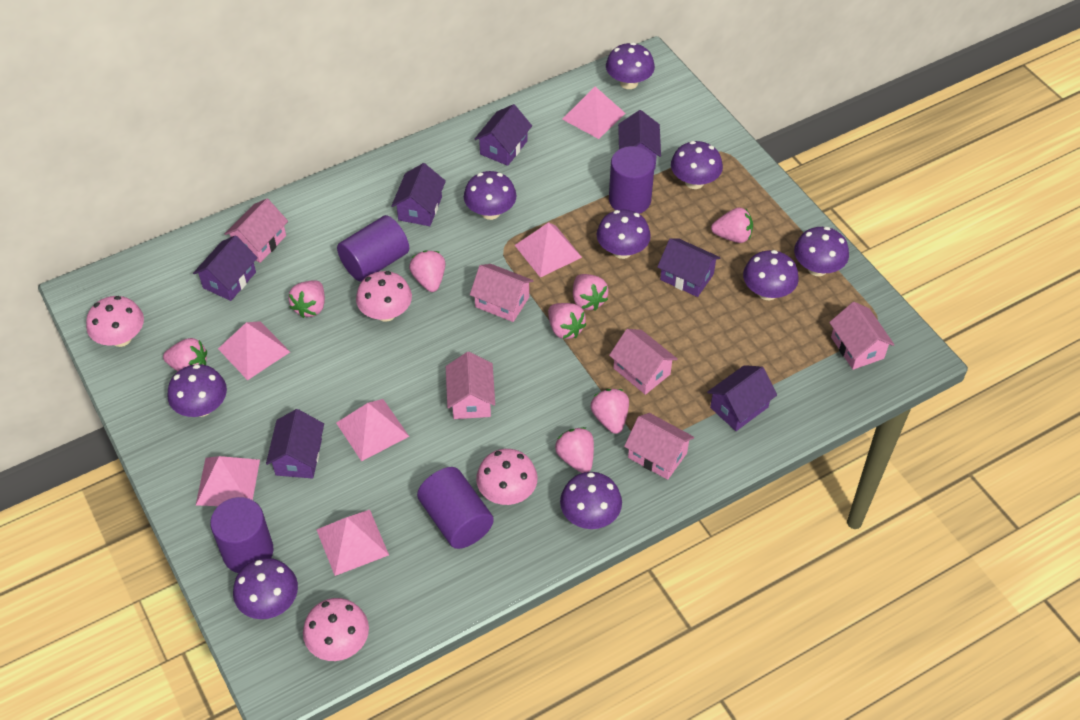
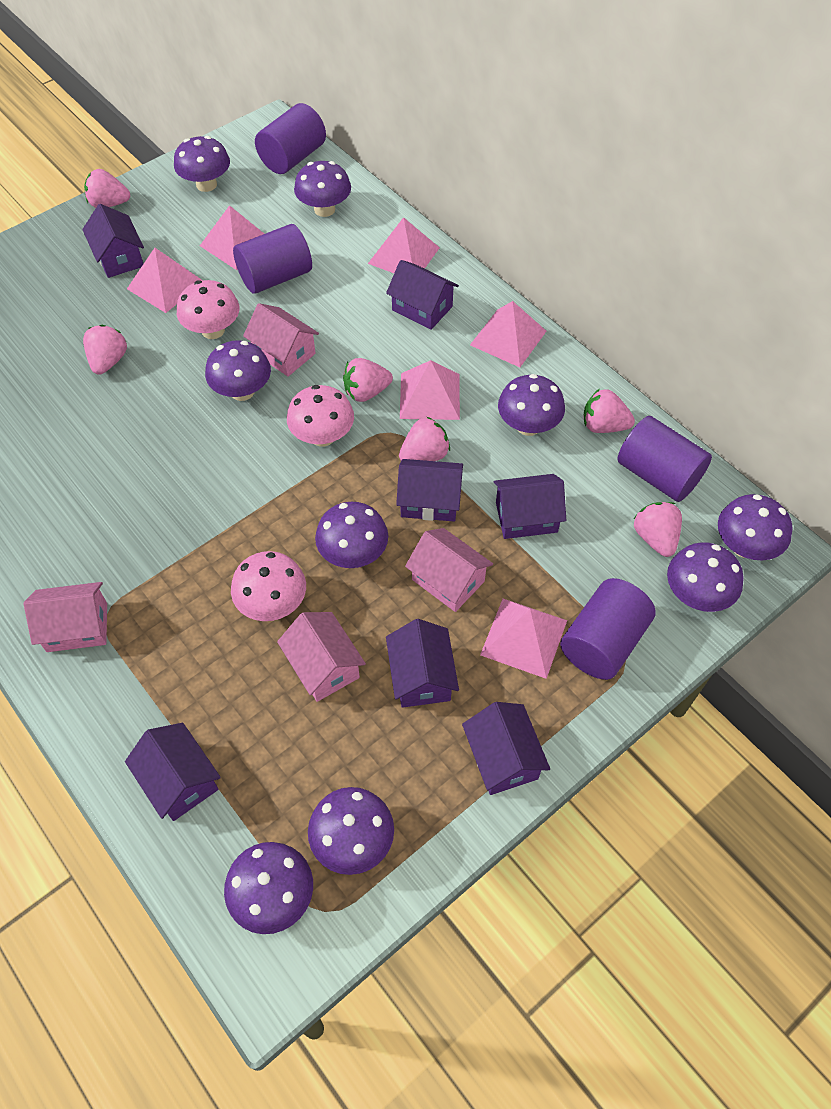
pink house: [225,199,288,263] [446,352,495,419] [470,264,534,322] [609,329,678,395] [624,413,694,480] [829,302,895,370] = 6 -> [24,582,107,652] [243,303,319,376] [277,612,366,702] [405,528,493,612] = 4
pink mushroom: [86,296,144,347] [303,598,369,661] [356,271,412,322] [476,449,538,505] = 4 -> [177,280,239,339] [231,551,306,621] [287,385,354,447] = 3
pink strawberry: [163,338,207,371] [288,280,325,318] [409,250,445,292] [548,303,587,339] [555,427,594,473] [573,274,608,311] [591,389,629,434] [711,207,753,243] = 8 -> [83,325,127,375] [84,169,130,208] [343,358,393,402] [399,417,450,461] [583,389,635,433] [634,502,682,557] = 6

